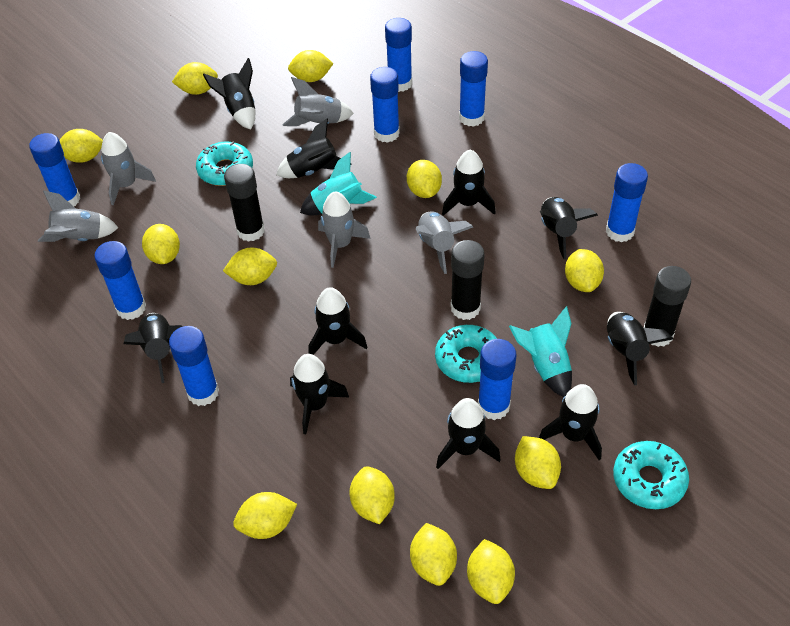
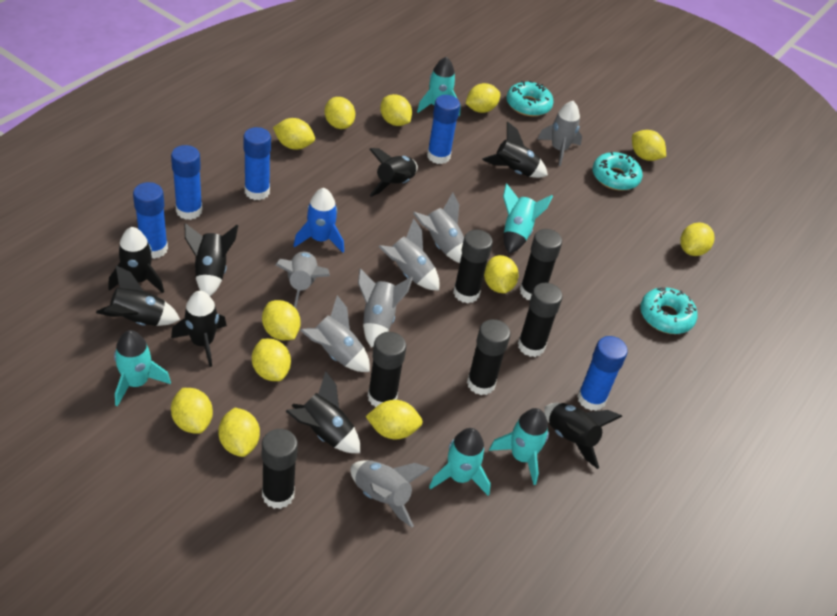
black glue stick: [224,164,265,242] [451,240,485,320] [644,266,691,347] = 3 -> [262,429,298,509] [368,332,406,407] [453,229,493,303] [467,319,511,395] [518,283,563,357] [520,229,562,300] = 6
black rocket: [123,313,183,383] [203,58,256,130] [276,119,351,178] [290,354,349,434] [308,287,367,355] [436,398,501,469] [442,150,496,216] [539,384,602,460] [540,197,598,259] [607,312,673,385] = 10 -> [96,265,180,326] [108,227,164,293] [171,291,227,367] [184,223,238,296] [286,371,360,453] [369,148,418,197] [482,121,548,178] [544,403,622,469] = 8
blue glue stick: [29,133,80,206] [94,241,146,320] [169,326,219,406] [370,67,400,143] [385,18,412,92] [459,51,488,127] [478,339,516,420] [606,163,648,242] = 8 -> [133,182,168,259] [171,145,203,220] [243,127,271,200] [427,95,460,164] [577,336,628,411] = 5
blue rocket: none = 0 -> [293,188,344,253] = 1
grey rocket: [38,190,119,242] [101,132,156,206] [282,77,354,126] [318,192,371,268] [415,212,473,274] = 5 -> [275,252,330,308] [300,295,370,372] [351,460,430,527] [358,268,413,348] [378,218,439,291] [413,192,464,263] [538,101,582,166] = 7
turquoise rocket: [300,152,377,215] [509,306,572,397] = 2 -> [114,330,171,407] [417,57,461,116] [429,428,491,496] [489,408,549,485] [503,183,553,254] = 5

